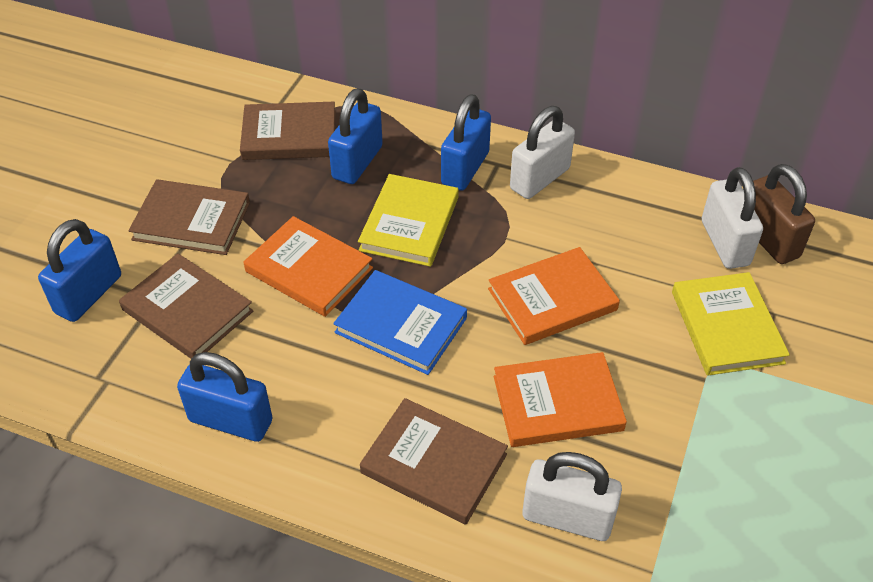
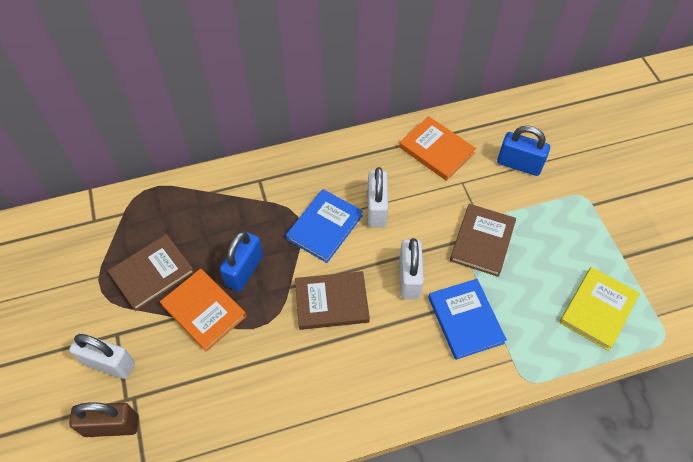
blue book: [333,270,467,375] = 1 -> [286,189,363,263] [428,279,507,360] = 2
blue padlock: [38,219,121,322] [177,352,272,442] [328,88,383,184] [441,94,491,191] = 4 -> [220,231,263,292] [497,125,550,176] = 2
brown book: [119,253,254,359] [128,179,250,255] [240,102,336,160] [360,398,508,525] = 4 -> [108,234,195,311] [295,271,370,330] [450,204,516,277] = 3
orange book: [244,216,373,317] [488,247,620,345] [494,352,627,447] = 3 -> [160,269,247,352] [399,116,476,181] = 2
yellow book: [358,174,459,267] [672,272,790,376] = 2 -> [560,267,640,351] = 1

